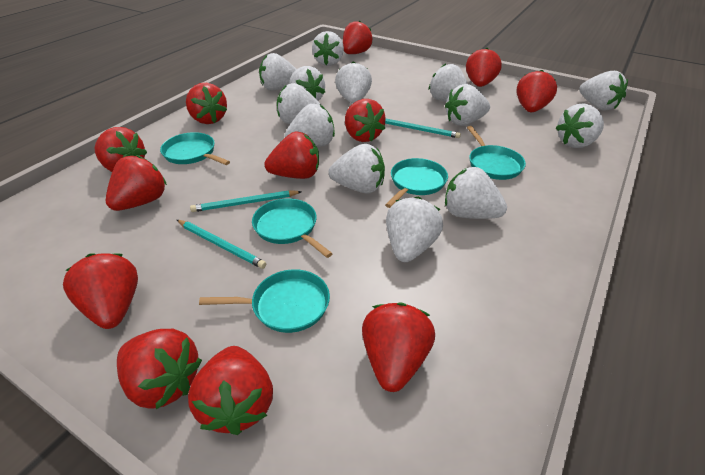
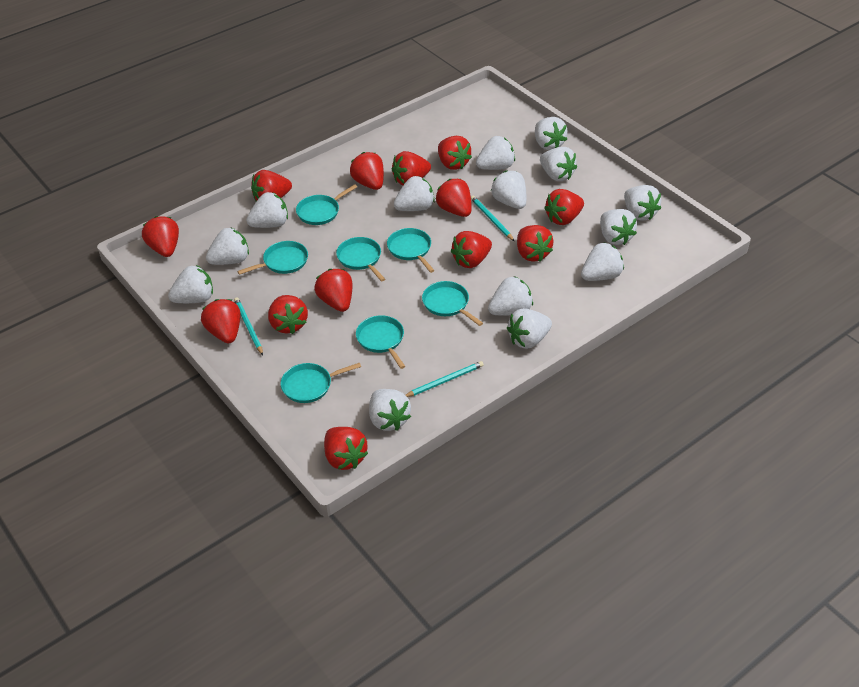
red strawberry: [63,253,138,329] [95,127,147,172] [106,155,167,211] [117,329,202,409] [186,83,227,124] [188,346,273,435] [265,132,319,179] [343,20,372,54] [345,99,386,142] [362,303,435,392] [466,48,502,87] [517,70,557,112] = 12 -> [142,216,179,257] [201,299,241,343] [251,170,292,201] [268,295,308,334] [314,269,352,312] [324,427,368,470] [350,152,384,190] [392,151,431,185] [436,179,472,217] [438,136,472,170] [451,231,492,268] [517,225,554,262] [544,189,584,225] = 13
turquoise pan: [160,132,230,165] [199,269,330,333] [252,198,333,258] [385,158,448,208] [467,126,526,180] = 5 -> [237,241,308,275] [281,363,361,403] [296,184,357,225] [336,237,385,281] [356,315,405,369] [387,228,435,273] [422,281,483,326] = 7
white strawberry: [259,53,297,91] [277,83,321,124] [285,104,335,147] [289,66,325,101] [312,31,344,66] [328,144,385,194] [335,61,372,103] [386,196,443,262] [429,64,468,102] [445,84,490,126] [445,167,507,219] [556,104,604,148] [579,71,628,111] = 13 -> [168,265,213,303] [206,228,249,265] [246,192,288,228] [369,389,411,431] [394,176,435,211] [476,136,515,170] [488,276,533,316] [491,170,526,209] [507,308,552,349] [535,117,568,150] [540,147,577,181] [581,242,624,281] [600,209,637,245] [624,185,661,221] = 14

